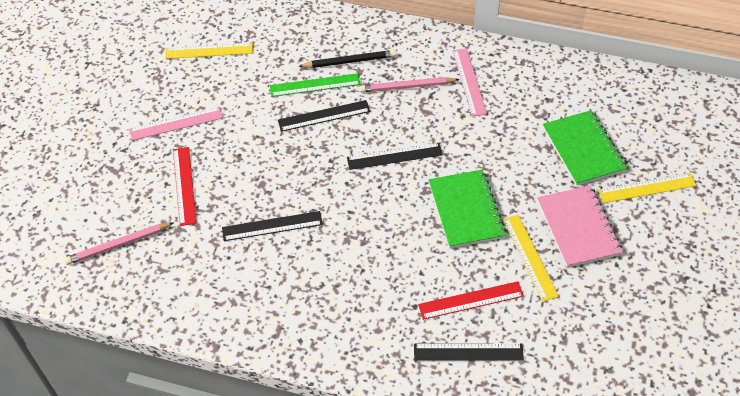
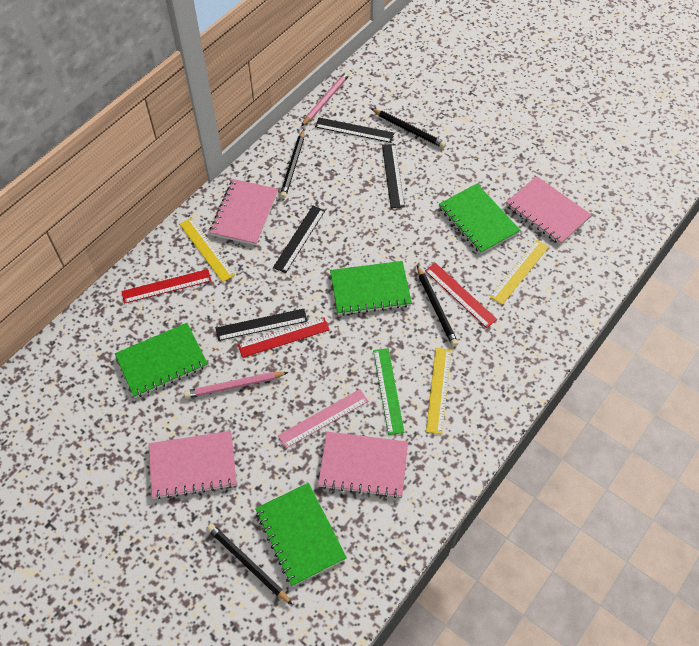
black pencil: [299,50,396,68] = 1 -> [207,523,292,605] [280,129,304,198] [371,109,446,148] [417,265,458,347] = 4
green notebook: [429,169,506,248] [543,110,627,186] = 2 -> [115,323,208,398] [255,483,347,586] [330,261,412,316] [439,184,520,254] = 4
pink notebook: [537,185,623,268] = 1 -> [149,431,237,499] [209,179,278,245] [318,431,408,498] [506,176,591,245] = 4
pink ruler: [129,107,223,141] [453,48,487,117] = 2 -> [278,389,368,448] = 1
red ruler: [173,147,197,226] [418,281,524,320] = 2 -> [121,269,211,304] [238,318,330,358] [425,263,497,328] = 3

